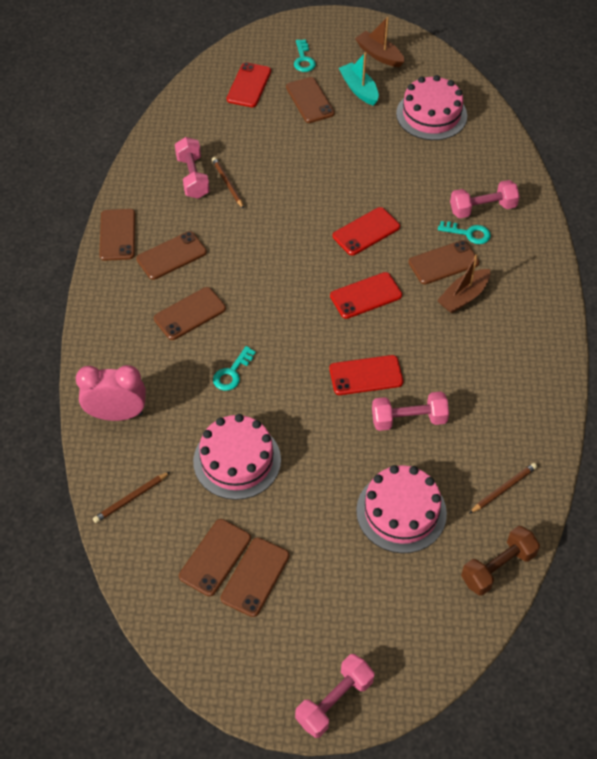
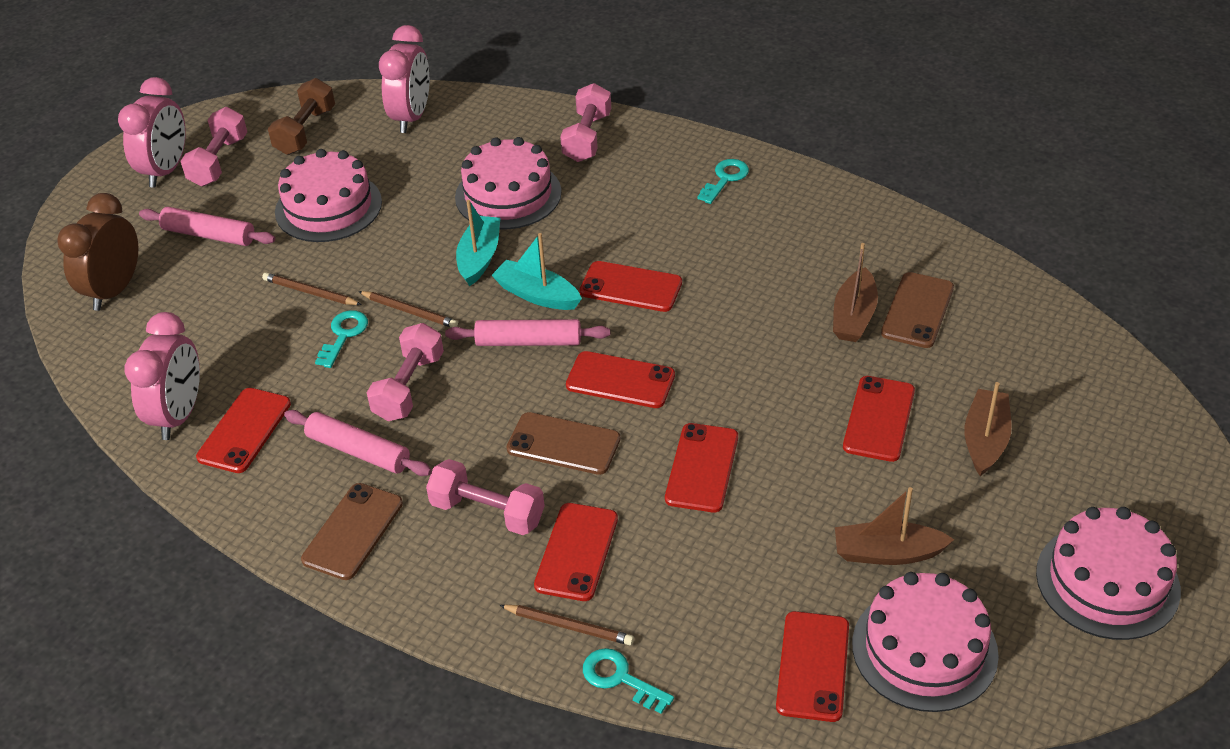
brown boat: [355,17,405,67] [437,254,490,313] = 2 -> [833,243,878,342] [835,487,955,565] [965,382,1012,476] = 3
brown clock: none = 0 -> [57,193,138,311] = 1
brown phone: [99,209,135,261] [136,231,207,280] [154,287,226,340] [179,519,251,596] [221,537,290,617] [286,77,335,123] [408,240,479,284] = 7 -> [301,483,403,580] [506,412,621,475] [881,272,954,348] = 3
pink cake: [193,414,281,500] [356,465,447,553] [396,75,467,140] = 3 -> [275,149,382,242] [455,137,562,229] [852,572,999,712] [1036,507,1181,640] = 4
pink clock: [76,365,146,421] = 1 -> [118,77,186,188] [125,312,200,440] [379,25,430,133] = 3
pink rolling pin: none = 0 -> [139,207,275,246] [284,410,432,476] [445,319,610,346] = 3
red phone: [227,62,271,107] [329,355,403,395] [330,272,402,319] [333,207,400,256] = 4 -> [196,388,291,473] [534,503,618,601] [566,351,675,408] [579,261,682,312] [665,423,738,512] [776,611,849,722] [843,376,915,462] = 7
turquoise boat: [339,52,379,106] = 1 -> [456,200,500,286] [491,233,582,310] = 2

